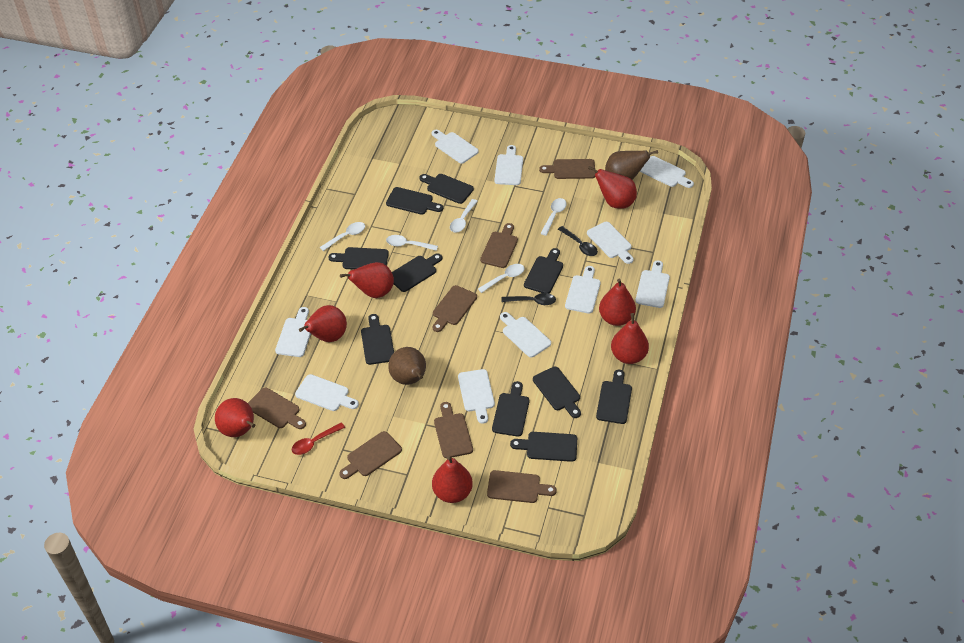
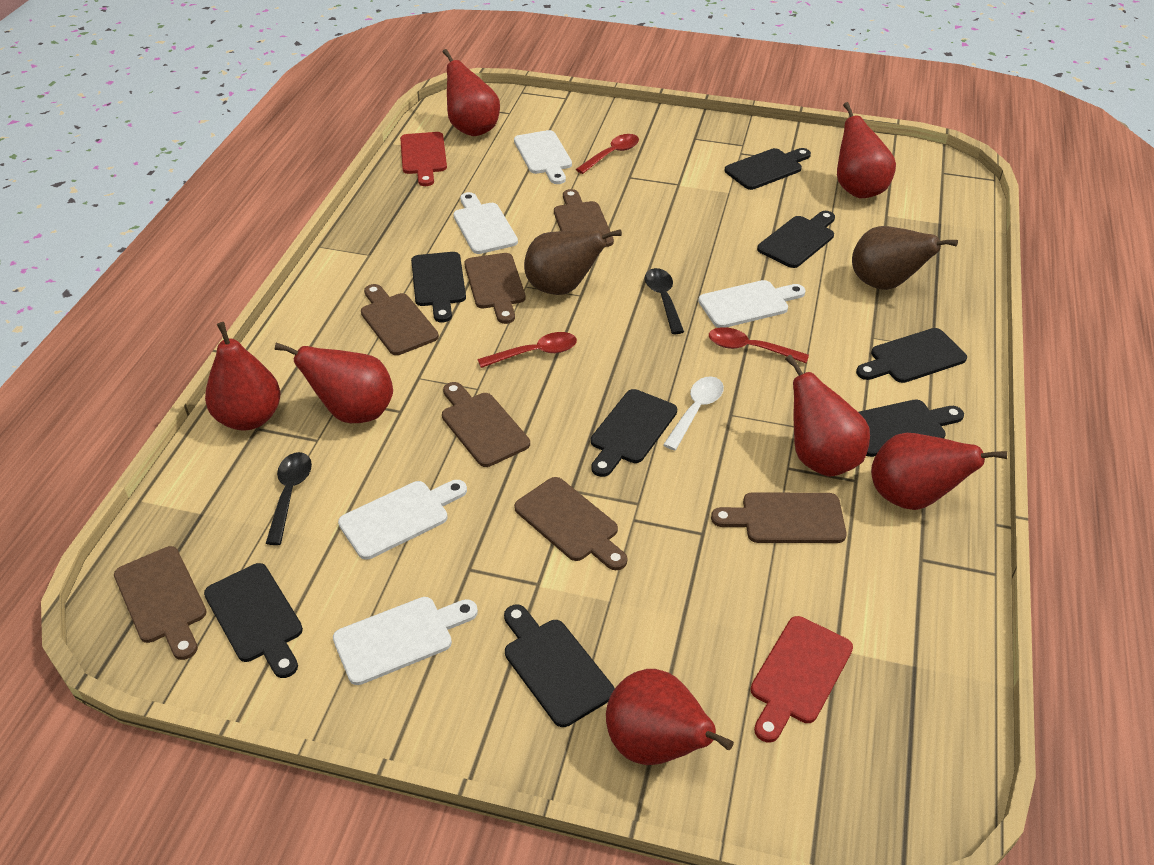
black cutting board: [329,247,389,270] [361,314,394,365] [386,187,443,215] [392,253,442,292] [419,174,474,204] [492,381,529,437] [510,432,577,462] [524,248,563,293] [533,367,581,418] [596,370,632,424] = 10 -> [204,563,303,678] [411,252,466,322] [504,605,615,727] [591,389,677,477] [725,148,811,190] [757,211,835,268] [856,328,967,383] [858,400,964,457] = 8
red cutting board: none = 0 -> [400,132,447,186] [751,616,853,742] = 2
red spoon: [292,422,345,455] = 1 -> [477,332,577,368] [576,134,639,174] [709,327,809,363] = 3
white cutting board: [275,307,311,357] [295,374,359,411] [432,130,479,164] [458,369,495,424] [494,145,523,185] [500,312,551,357] [565,266,601,314] [587,222,633,264] [635,261,670,308] [640,156,694,188] = 10 -> [333,597,478,685] [338,480,467,560] [453,192,518,254] [514,130,572,184] [698,280,806,328] = 5
white spoon: [320,222,365,251] [386,235,438,251] [450,199,478,233] [478,264,524,293] [540,198,567,236] = 5 -> [663,376,724,450] = 1

